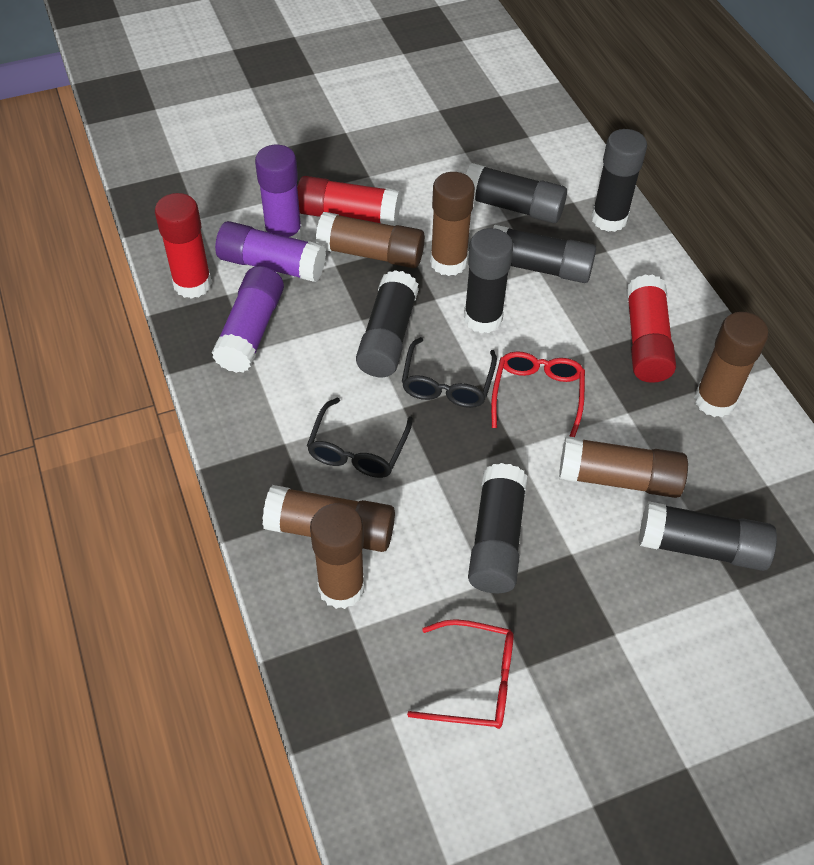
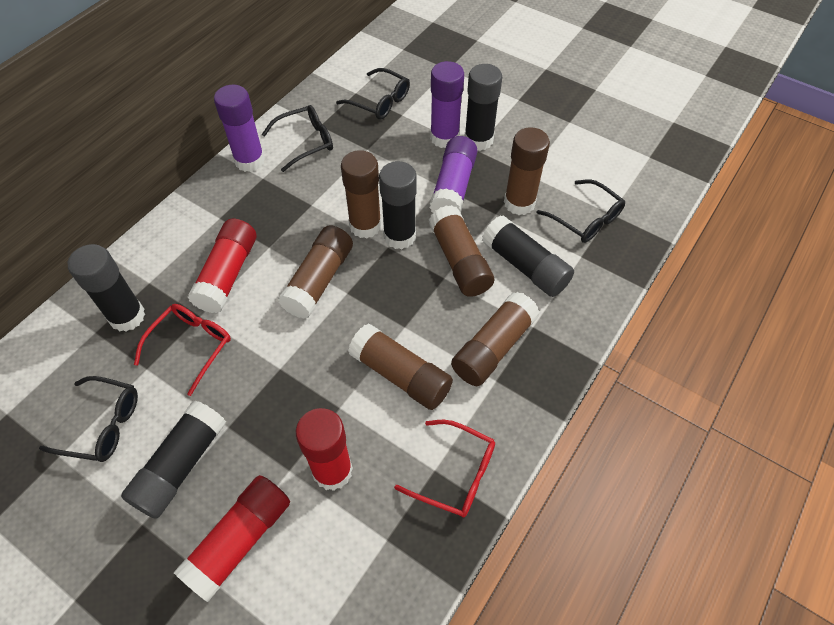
black glasses: [307,398,413,478] [402,337,497,408] = 2 -> [39,376,138,462] [262,105,333,172] [336,68,410,120] [536,179,625,243] = 4
black glue stick: [356,270,419,377] [464,228,513,333] [466,163,567,223] [468,463,527,593] [493,225,596,283] [591,129,647,232] [639,501,777,571] = 7 -> [68,244,145,332] [121,400,226,519] [379,161,417,249] [465,64,502,151] [482,215,574,297] = 5

